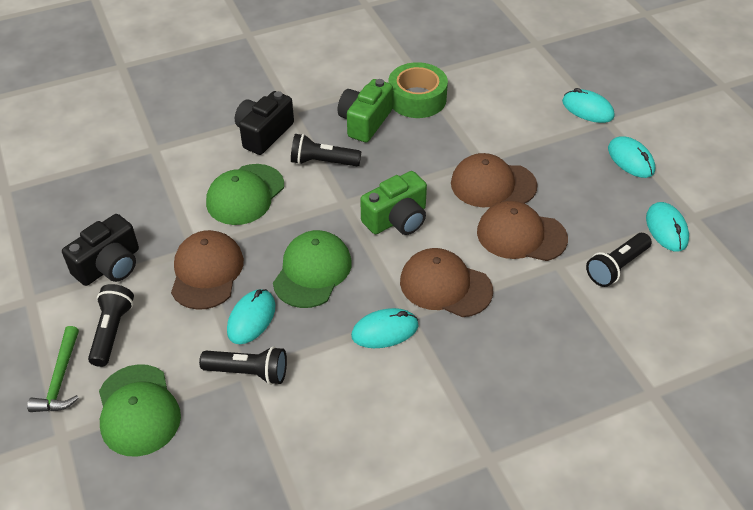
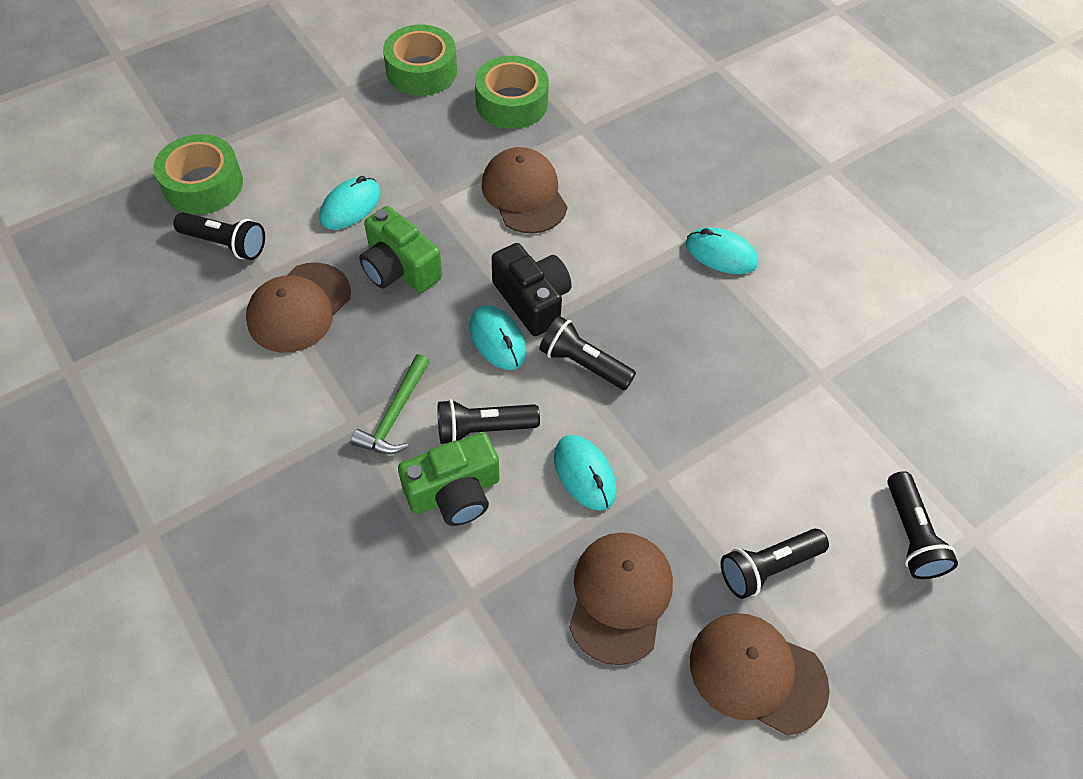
black camera: [62,214,139,286] [235,91,294,155] = 2 -> [492,243,572,336] = 1
black flashlight: [88,284,134,367] [199,346,287,385] [291,134,361,166] [586,233,652,287] = 4 -> [173,212,265,260] [438,399,540,444] [539,316,636,390] [721,528,829,599] [887,471,958,579] = 5
green cap: [99,364,181,457] [206,164,284,225] [273,230,352,308] = 3 -> none = 0
green tape: [388,62,448,118] = 1 -> [153,134,243,214] [383,25,457,96] [475,56,549,129] = 3
turquoise mouse: [227,289,276,344] [351,308,418,348] [562,88,615,123] [608,136,655,178] [646,202,689,252] = 5 -> [319,176,381,230] [469,305,527,370] [554,435,617,511] [686,228,758,274] = 4

